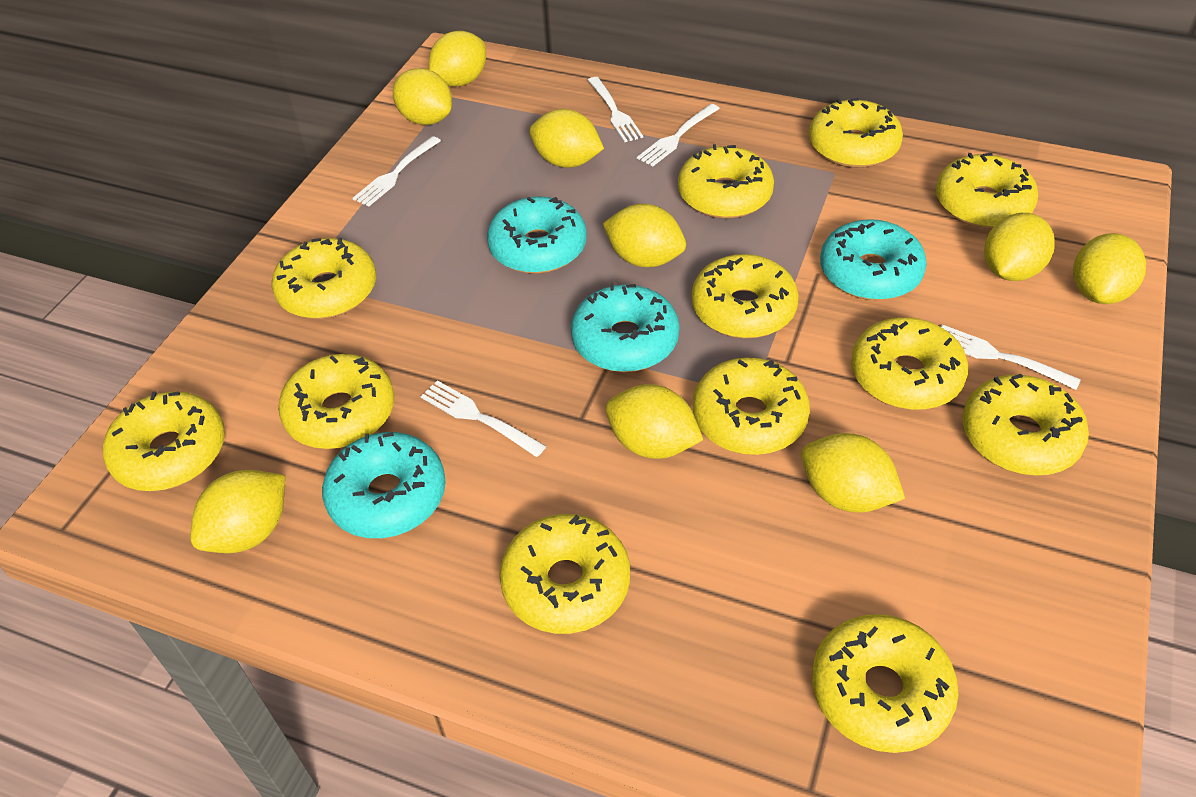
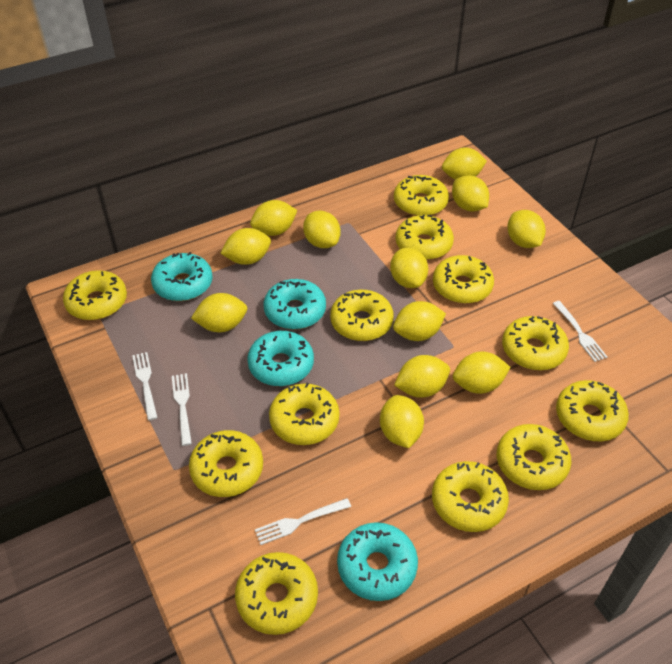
white fork: [353,136,441,207] [421,380,546,457] [588,77,643,143] [637,104,720,166] [941,324,1081,390] = 5 -> [132,352,158,420] [172,373,192,446] [255,498,351,545] [553,301,607,362] = 4
yellow lemon: [190,470,285,553] [393,68,452,125] [429,31,486,86] [529,109,604,168] [603,204,686,267] [606,384,703,459] [801,433,905,513] [984,213,1054,281] [1073,233,1146,304] = 9 -> [191,293,247,332] [220,228,271,265] [250,200,297,236] [303,211,341,248] [380,395,424,448] [390,248,428,288] [393,301,446,341] [394,355,450,398] [442,147,487,180] [452,175,489,212] [453,351,511,394] [507,210,546,248] = 12

